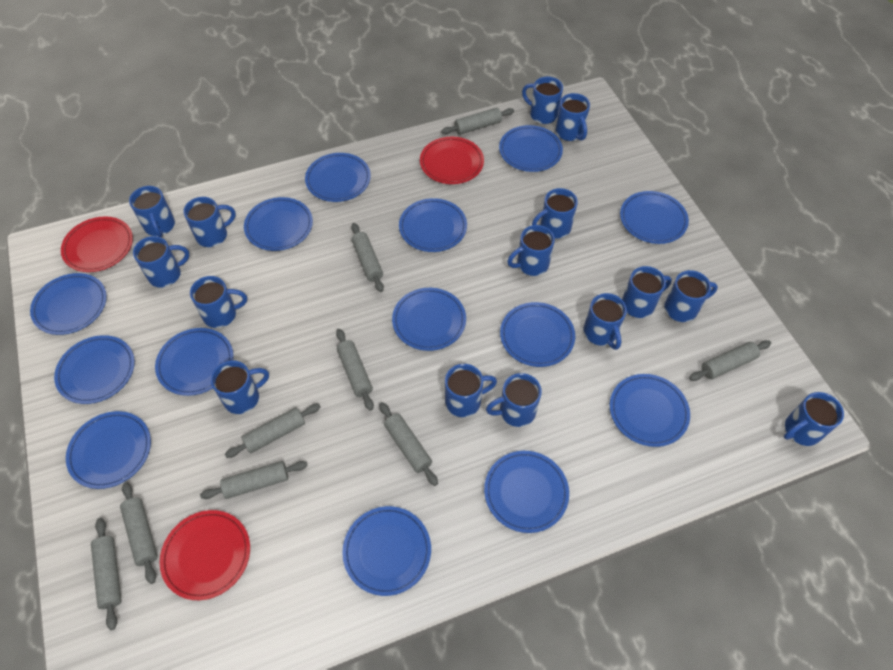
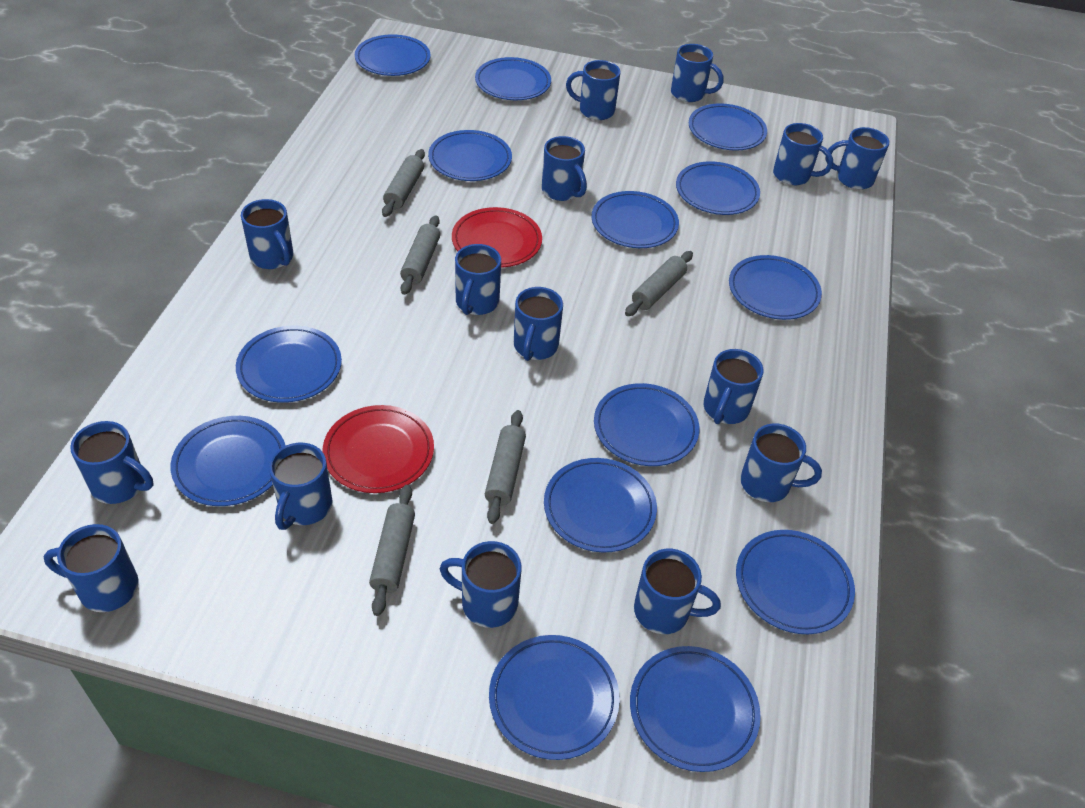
grey rolling pin: [91,518,122,630] [120,482,158,584] [200,461,308,499] [225,403,321,458] [336,329,374,411] [351,223,384,292] [379,402,438,486] [441,108,514,135] [689,340,771,381] = 9 -> [369,485,415,616] [382,149,425,217] [400,215,440,295] [485,410,526,524] [625,251,693,316] = 5
red plate: [61,216,133,272] [160,510,250,600] [420,137,484,184] = 3 -> [322,405,434,493] [452,207,542,267] = 2

